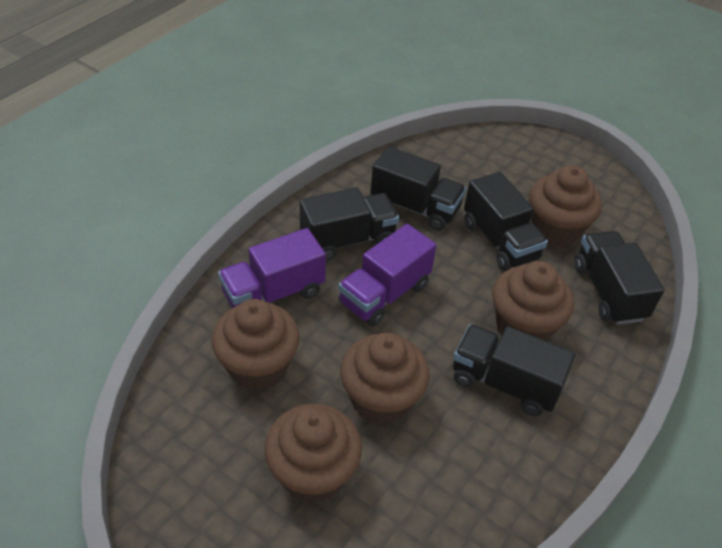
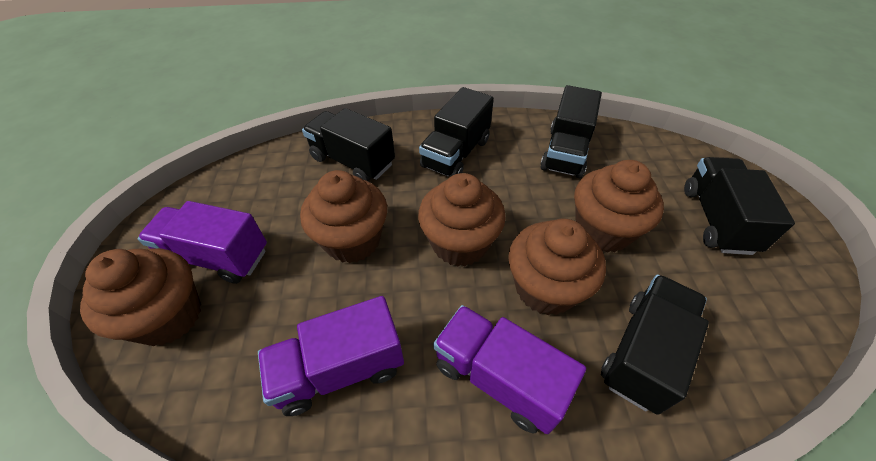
purple truck: [218,228,326,308] [338,224,436,327] = 2 -> [138,201,267,284] [258,296,404,416] [433,305,586,434] = 3

